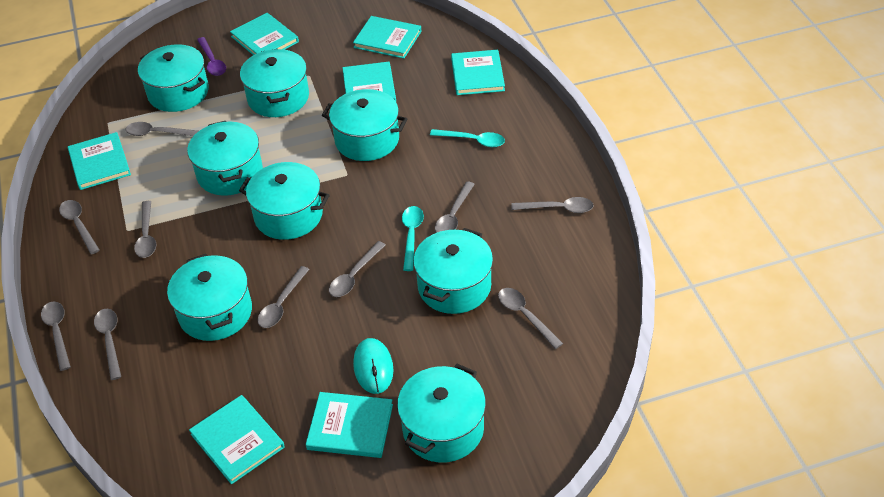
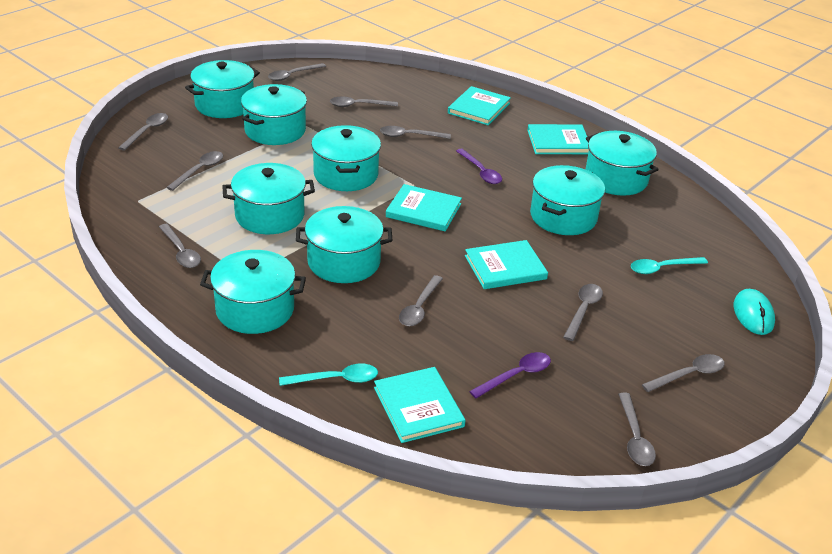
purple spoon: [197,37,226,76] = 1 -> [456,149,502,184] [469,352,551,399] = 2
turquoise book: [68,132,131,190] [189,395,285,484] [230,13,299,55] [306,392,393,458] [342,62,396,101] [353,16,421,59] [451,50,505,95] = 7 -> [374,367,466,443] [386,184,462,231] [448,86,511,125] [465,240,548,289] [527,124,589,154] = 5

